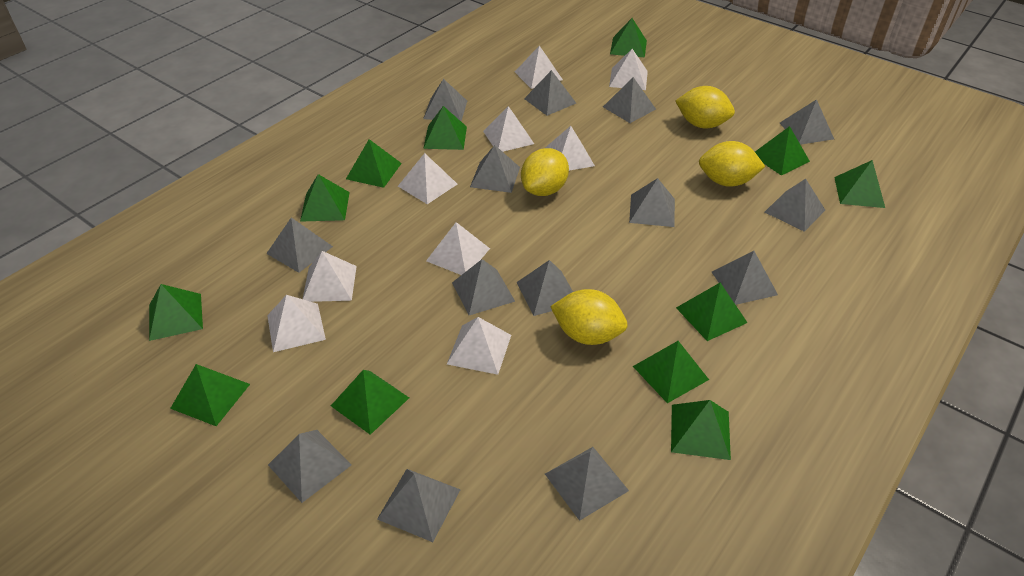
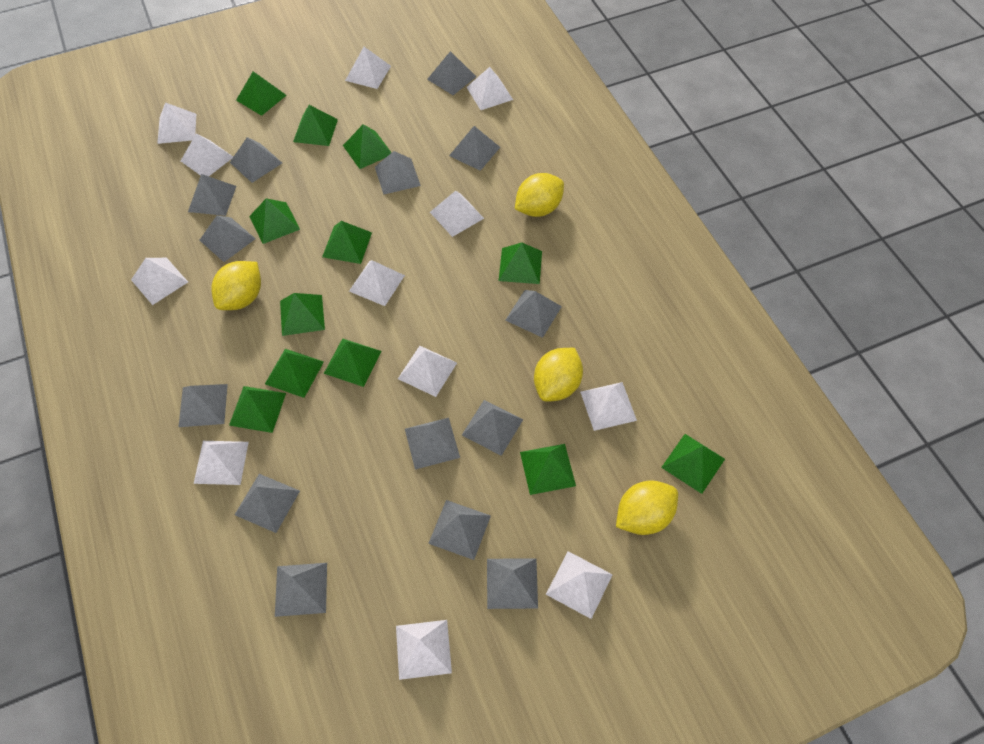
white pyramid: [267,295,326,352] [303,251,357,302] [398,153,457,204] [426,222,490,275] [447,317,511,375] [483,106,534,152] [515,45,563,89] [545,126,595,171] [609,49,648,90] = 9 -> [131,258,188,305] [157,102,196,144] [181,133,233,176] [194,441,249,485] [345,47,391,89] [349,260,405,306] [396,620,452,680] [398,346,457,397] [430,191,484,237] [466,67,513,110] [546,551,613,619] [580,382,637,431] = 12

